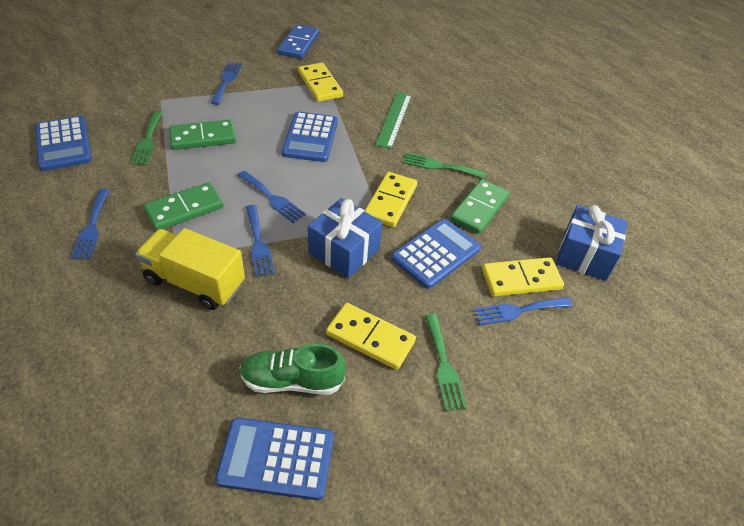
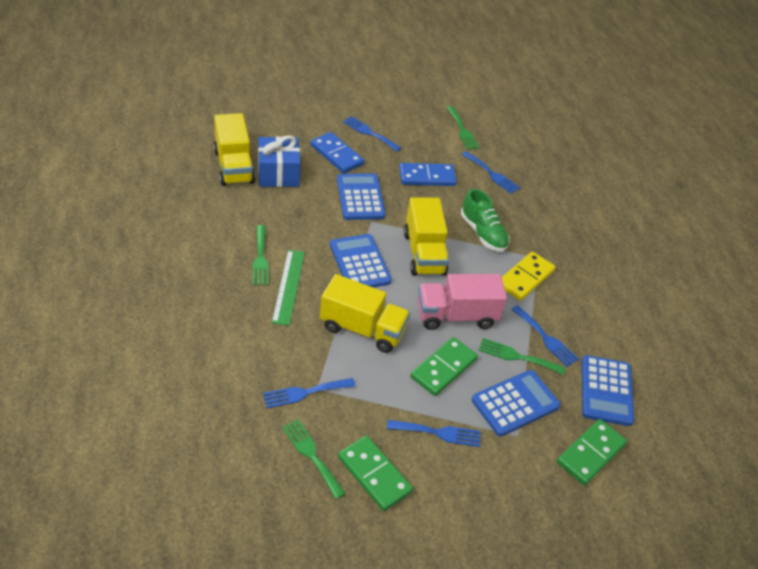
blue domino: [278,24,319,59] = 1 -> [310,132,364,174] [399,163,457,186] = 2
blue gift: [308,198,383,279] [556,205,628,281] = 2 -> [258,135,301,187] = 1
green fork: [130,111,163,165] [403,153,486,178] [425,314,467,411] = 3 -> [252,225,269,285] [282,419,346,499] [447,106,480,150] [479,338,565,375] = 4
pink truck: none = 0 -> [418,274,507,330] = 1
yellow domino: [298,63,343,102] [326,303,416,370] [365,172,417,227] [482,257,564,297] = 4 -> [502,252,556,301] = 1
yellow truck: [135,228,245,310] = 1 -> [214,113,255,186] [320,274,410,353] [404,197,449,276] = 3

